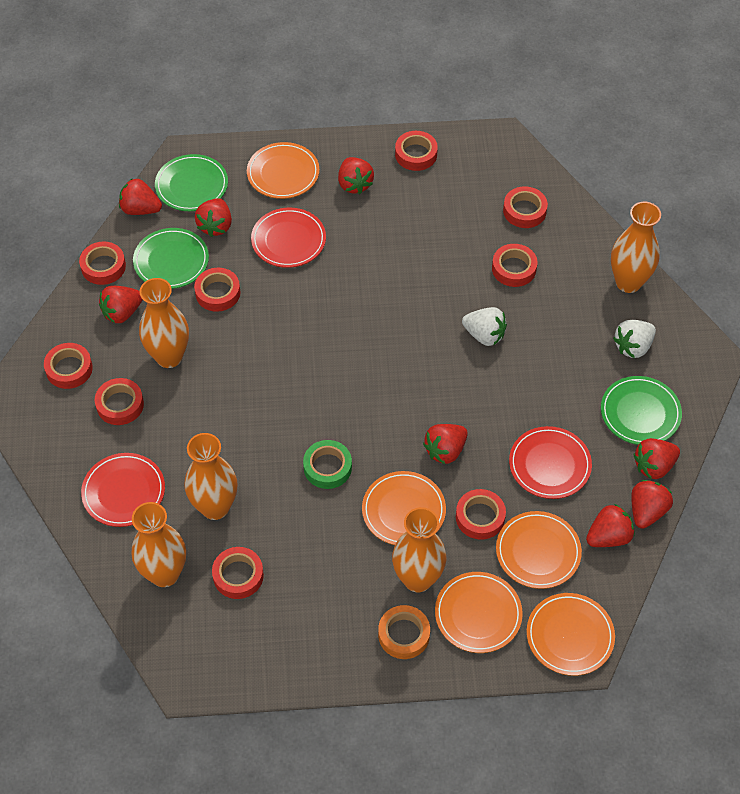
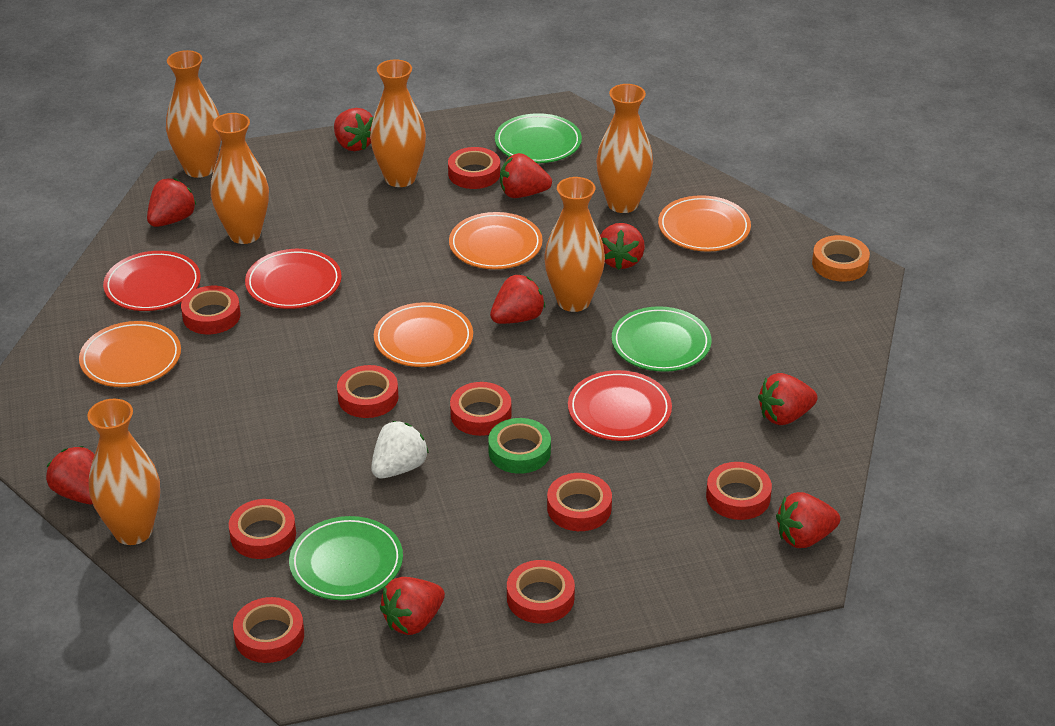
orange plate: [247,142,319,199] [362,471,446,545] [435,572,523,653] [496,511,582,589] [527,593,615,676] = 5 -> [79,321,181,387] [374,302,473,367] [449,212,543,269] [658,195,751,252] = 4
orange vase: [132,502,186,587] [139,278,189,368] [184,433,237,520] [392,507,446,592] [611,202,661,293] = 5 -> [87,399,160,545] [166,50,221,178] [210,113,269,244] [370,59,426,187] [544,177,605,312] [596,84,653,213] = 6
red strawberry: [99,286,143,323] [119,178,162,215] [195,198,232,237] [338,157,374,194] [423,424,468,464] [586,504,635,547] [631,480,673,529] [633,438,680,479] = 8 -> [46,446,95,504] [147,178,196,227] [334,108,373,151] [380,577,445,635] [490,274,545,324] [500,153,552,198] [600,223,645,270] [758,373,818,425] [776,492,840,548] = 9
white strawberry: [462,307,507,346] [613,320,656,358] = 2 -> [371,421,429,479] = 1

